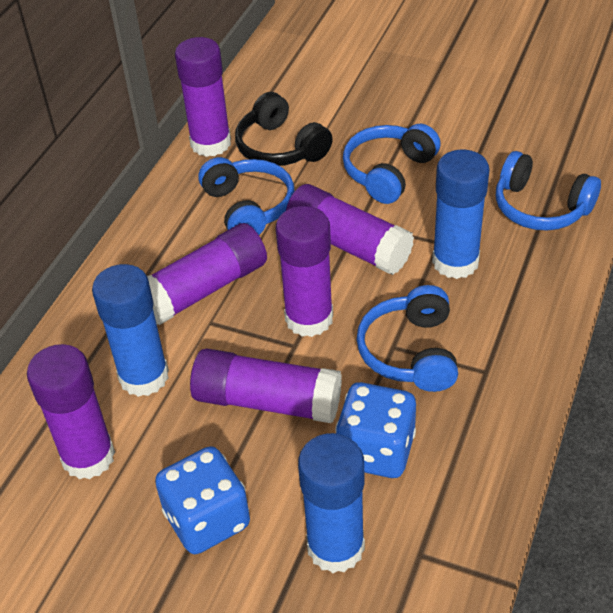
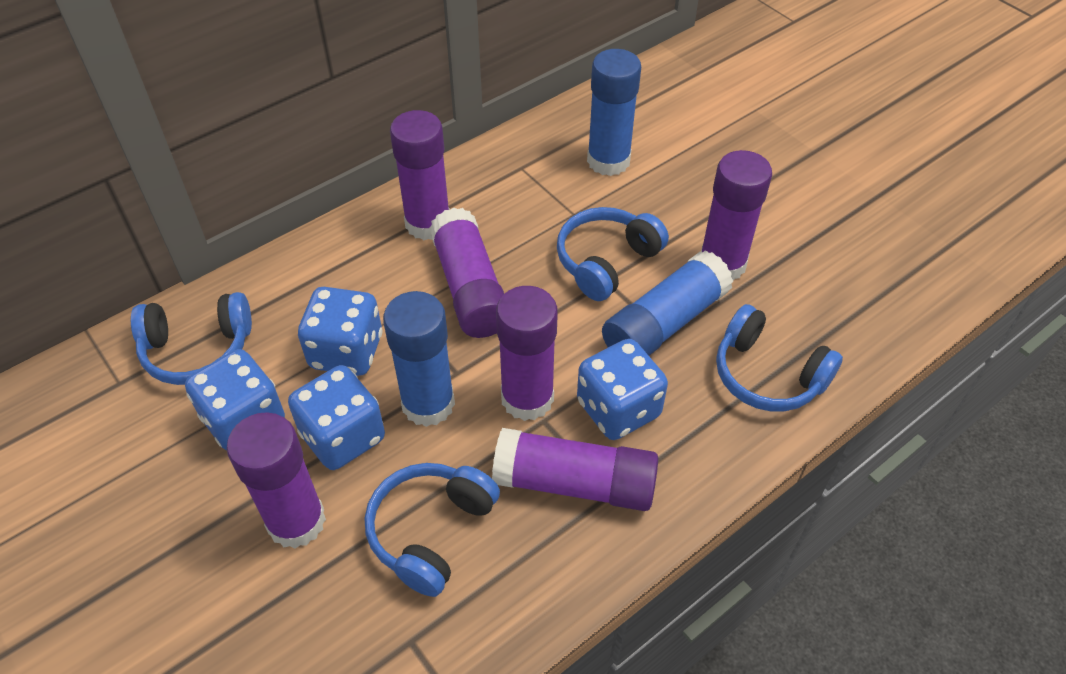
black headphones: [235,92,333,166] = 1 -> none = 0
blue dice: [155,446,250,554] [335,382,416,478] = 2 -> [185,349,285,451] [288,365,385,470] [298,287,382,376] [577,339,668,440] = 4

